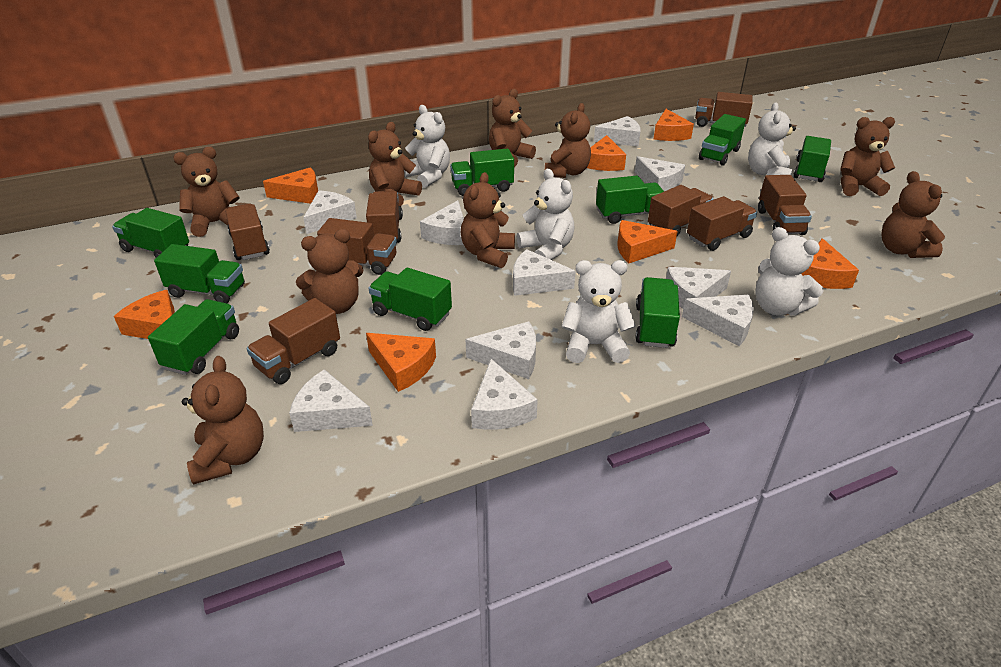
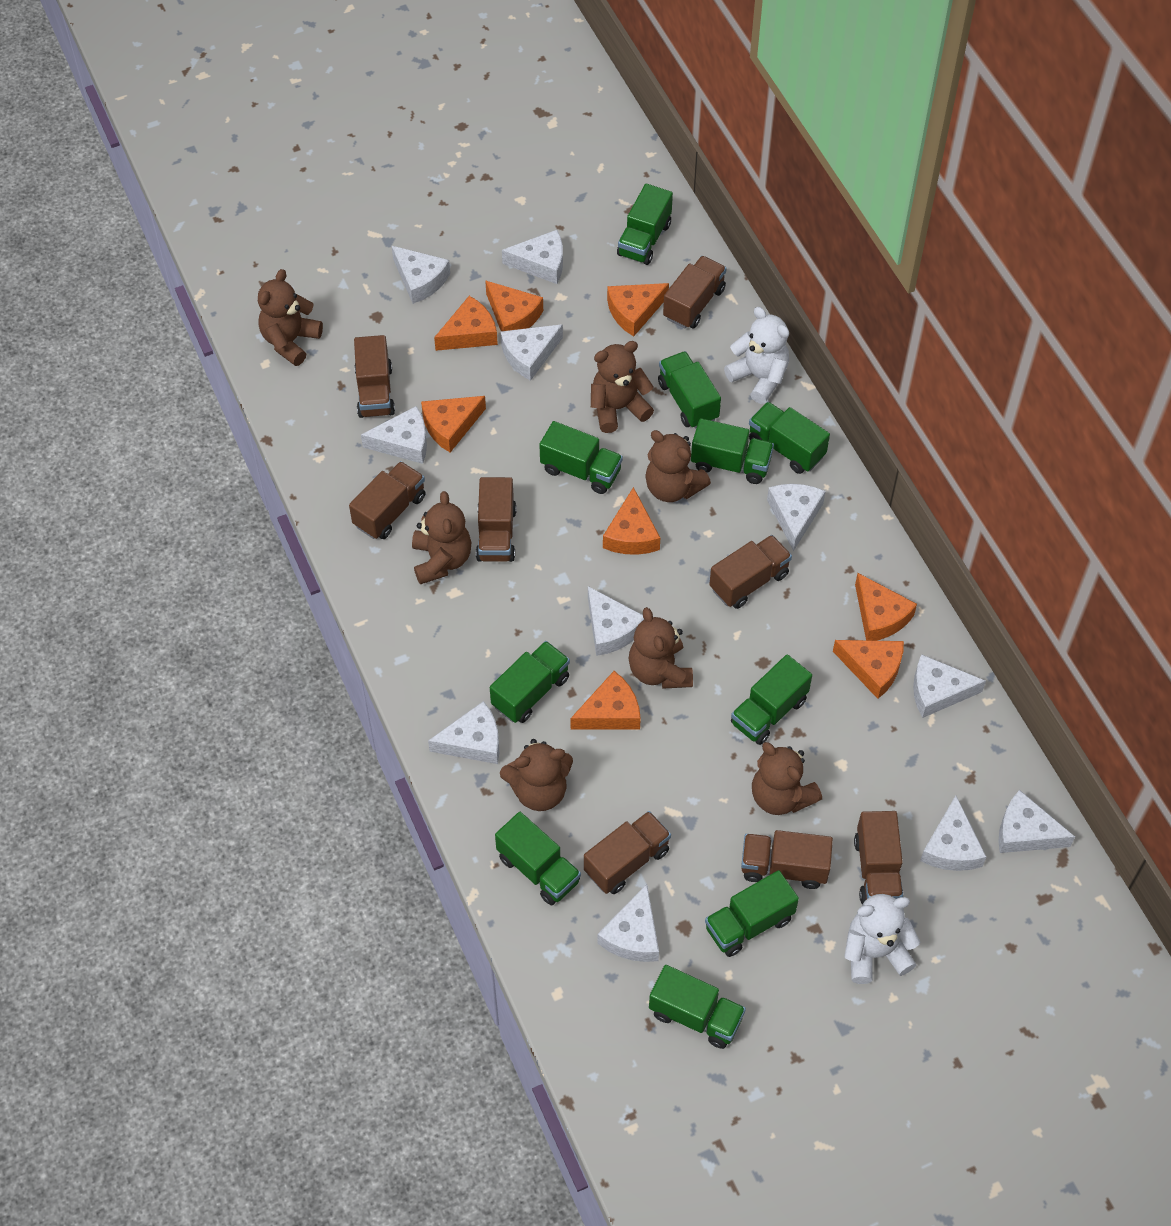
brown teddy bear: [173,147,240,237] [182,356,264,485] [296,229,364,314] [368,122,422,206] [461,172,515,268] [489,89,536,167] [545,103,591,178] [840,117,895,196] [881,171,945,258] = 9 -> [258,269,323,366] [412,491,471,584] [500,739,573,811] [591,341,654,433] [628,607,693,689] [645,430,711,502] [752,742,822,815] = 7
green truck: [112,208,189,258] [148,299,239,375] [154,244,245,303] [368,268,452,331] [450,149,514,196] [596,176,664,224] [635,277,680,348] [699,114,746,166] [794,136,831,182] = 9 -> [490,641,570,723] [495,812,581,905] [539,421,623,494] [617,184,673,265] [649,965,746,1049] [658,351,721,429] [691,418,774,484] [705,870,799,957] [731,654,812,745] [749,402,830,474] = 10
orange cheese: [114,290,175,339] [263,167,318,204] [366,333,436,392] [587,135,626,171] [618,220,678,263] [654,109,694,141] [801,238,859,289] = 7 -> [421,396,486,452] [434,296,498,351] [485,280,543,331] [570,671,641,730] [603,487,660,555] [607,283,669,337] [833,640,904,699] [855,573,917,641] = 8
white cheese: [289,369,373,432] [303,190,357,234] [420,200,464,245] [465,321,536,379] [471,359,538,430] [513,249,576,296] [594,116,641,146] [635,156,685,191] [666,267,731,309] [682,295,754,346] = 10 -> [361,406,427,464] [392,246,450,304] [428,701,499,764] [500,324,563,381] [502,230,563,284] [588,586,644,656] [597,884,659,962] [767,484,826,551] [913,654,986,718] [920,795,986,871] [998,790,1075,853] = 11
white teddy bear: [404,105,450,188] [516,168,575,260] [561,260,636,363] [748,102,796,175] [756,227,823,316] = 5 -> [724,307,789,404] [844,894,920,984] = 2

